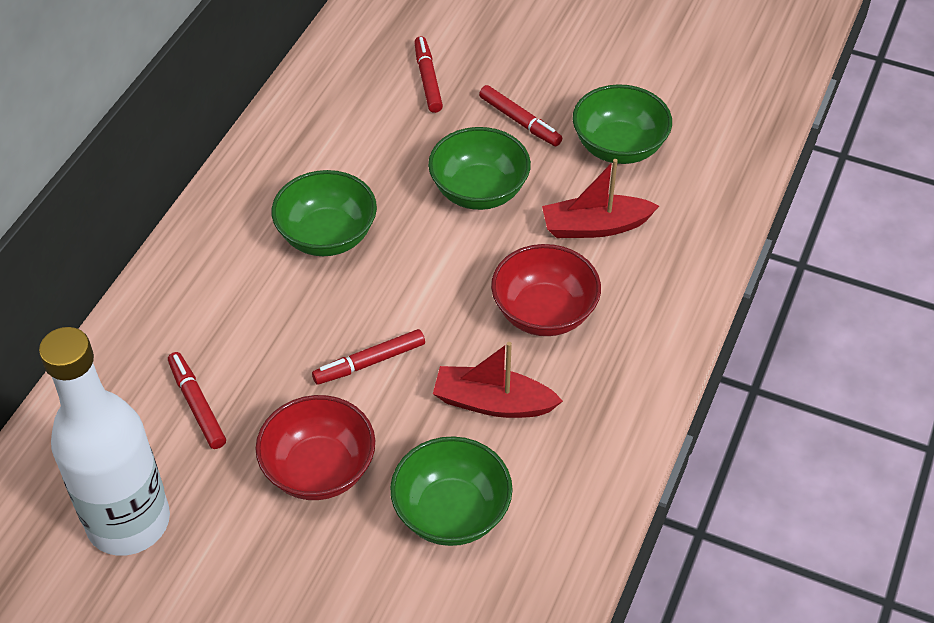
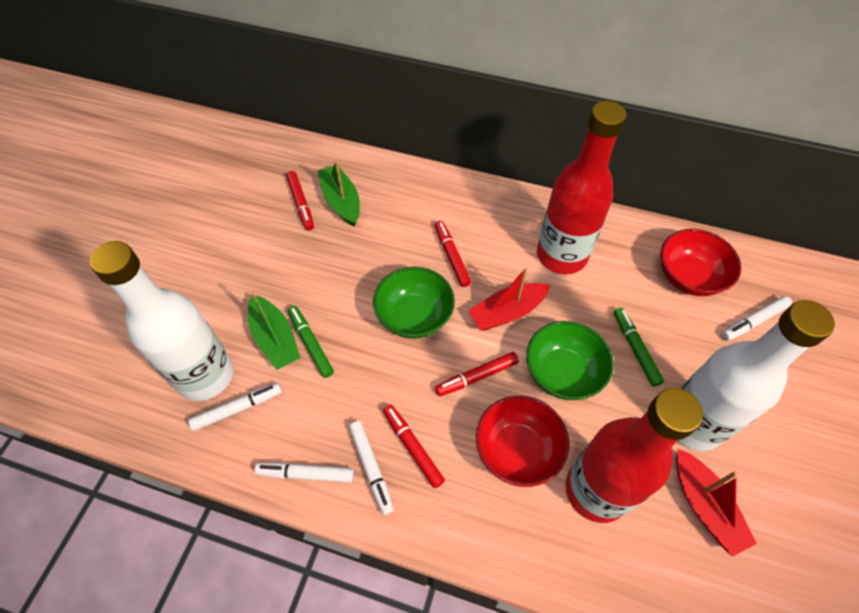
green boat: none = 0 -> [248,292,301,370] [318,161,360,227] = 2
green bowl: [272,170,377,256] [390,436,513,546] [428,127,531,210] [573,84,672,164] = 4 -> [373,267,455,339] [526,321,614,400] = 2
green marker: none = 0 -> [288,306,334,378] [614,308,664,387] = 2
red bottle: none = 0 -> [537,101,627,274] [565,388,703,523] = 2
white bottle: [39,327,170,556] = 1 -> [90,241,233,401] [678,300,835,451] = 2
white marker: none = 0 -> [188,383,282,431] [255,462,354,483] [349,421,394,515] [722,296,792,341] = 4

